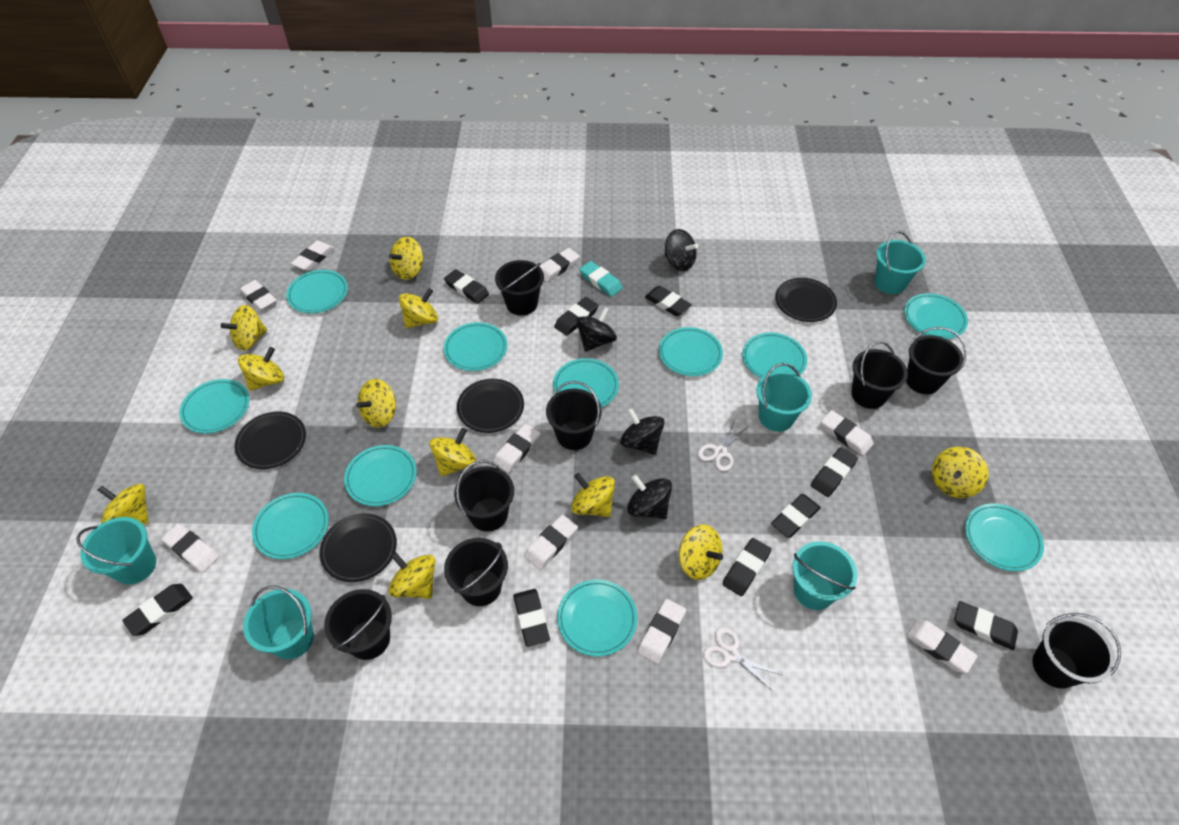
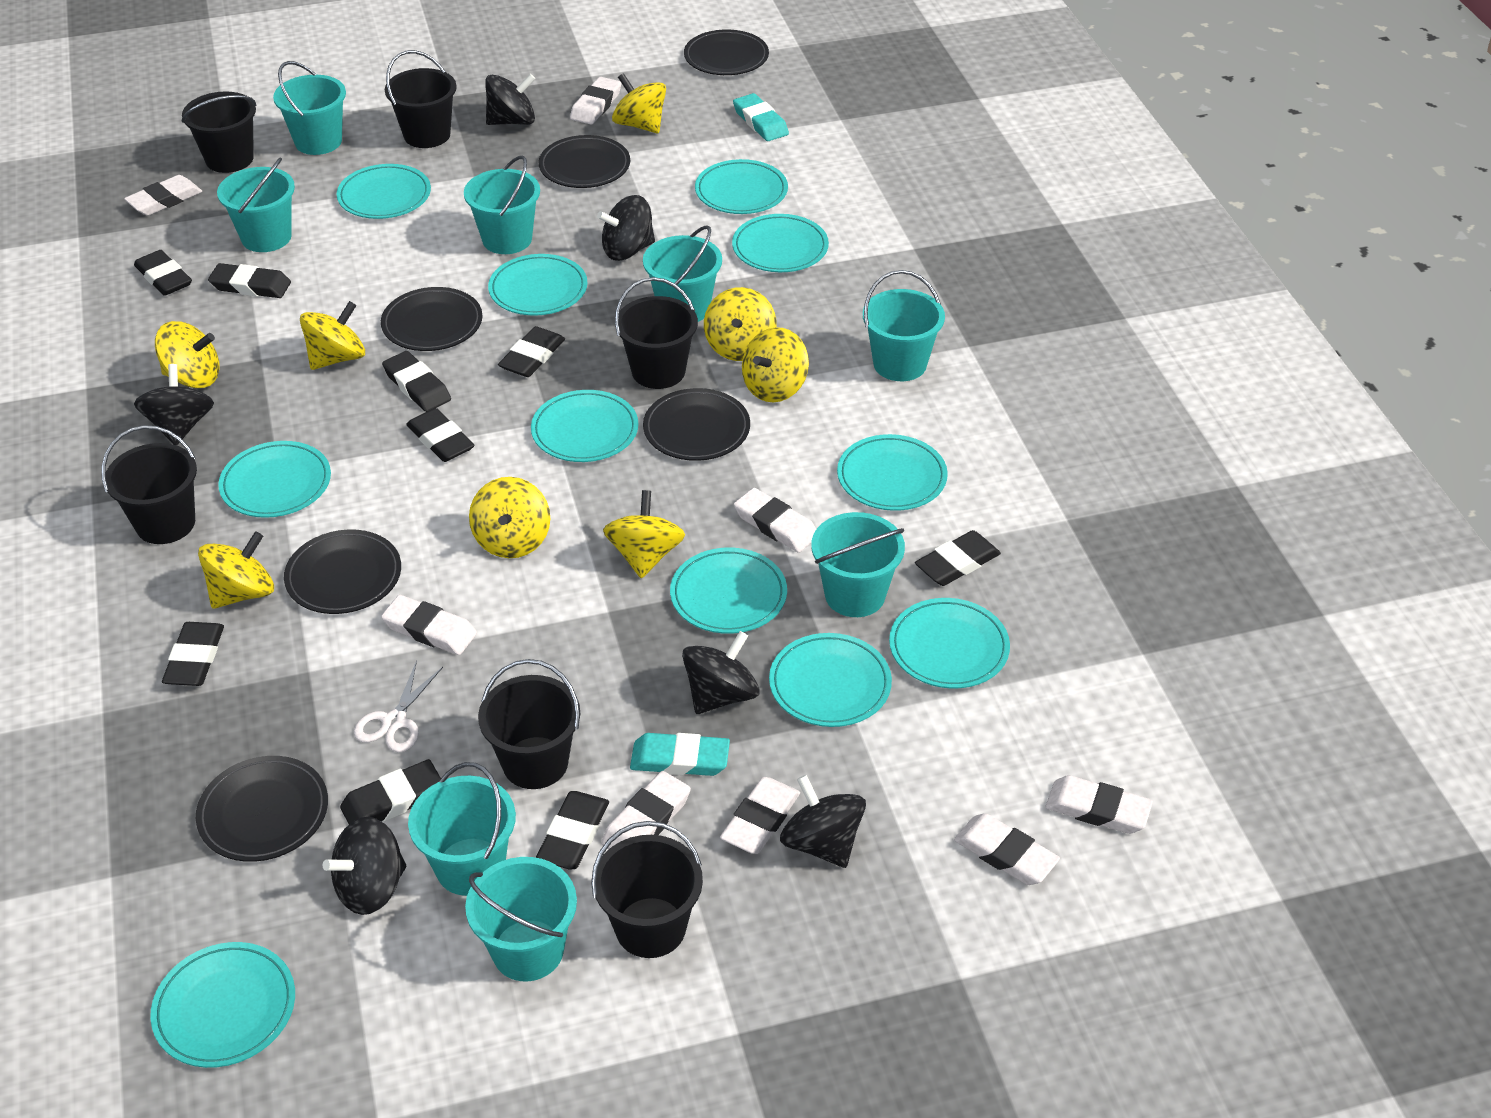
black bucket: [324,589,392,660] [444,538,508,606] [454,460,514,532] [495,260,544,316] [546,381,602,450] [851,341,908,409] [906,327,967,394] [1032,613,1121,688] = 8 -> [102,425,197,544] [182,91,256,173] [385,50,457,148] [478,659,580,789] [591,821,703,958] [615,277,698,389] = 6
black plate: [235,412,306,469] [319,513,397,582] [457,379,524,433] [775,278,837,322] = 4 -> [196,756,328,862] [284,529,401,614] [381,287,482,351] [539,135,630,188] [643,388,750,461] [684,30,769,75] = 6
black spinning top: [576,307,617,352] [620,408,664,455] [627,475,672,519] [665,229,698,271] = 4 -> [134,364,214,445] [323,817,406,915] [485,74,535,125] [597,195,655,261] [682,631,759,714] [780,775,866,868] = 6
turquoise bucket: [76,517,156,584] [243,586,314,659] [756,363,812,432] [792,541,857,610] [875,231,926,294] = 5 -> [217,157,295,252] [273,61,346,155] [408,762,516,896] [464,156,540,254] [465,857,577,981] [643,225,722,322] [811,512,905,617] [863,270,945,381] = 8
turquoise eraser: [579,261,623,297] = 1 -> [630,733,730,776] [733,93,789,141] = 2
white eraser: [161,523,219,572] [240,280,277,311] [291,240,334,271] [493,423,541,473] [524,515,578,570] [539,248,580,282] [637,599,686,664] [821,410,874,455] [907,620,977,673] = 9 -> [124,175,202,216] [381,595,477,655] [570,77,621,125] [601,771,691,849] [720,777,800,854] [734,488,816,553] [954,813,1060,885] [1046,775,1153,834] = 8
white scissors: [698,419,750,472] [703,627,782,692] = 2 -> [354,660,443,752] = 1
yellow spinning top: [98,484,149,524] [221,305,267,350] [238,347,284,391] [356,379,396,427] [388,552,435,599] [389,237,423,280] [399,288,438,328] [429,428,476,477] [571,473,615,517] [679,524,723,580] [932,447,988,498] = 11 -> [155,321,219,388] [198,531,274,609] [300,301,365,370] [469,477,550,558] [603,490,685,578] [612,73,666,133] [704,287,776,361] [742,327,809,402] = 8

